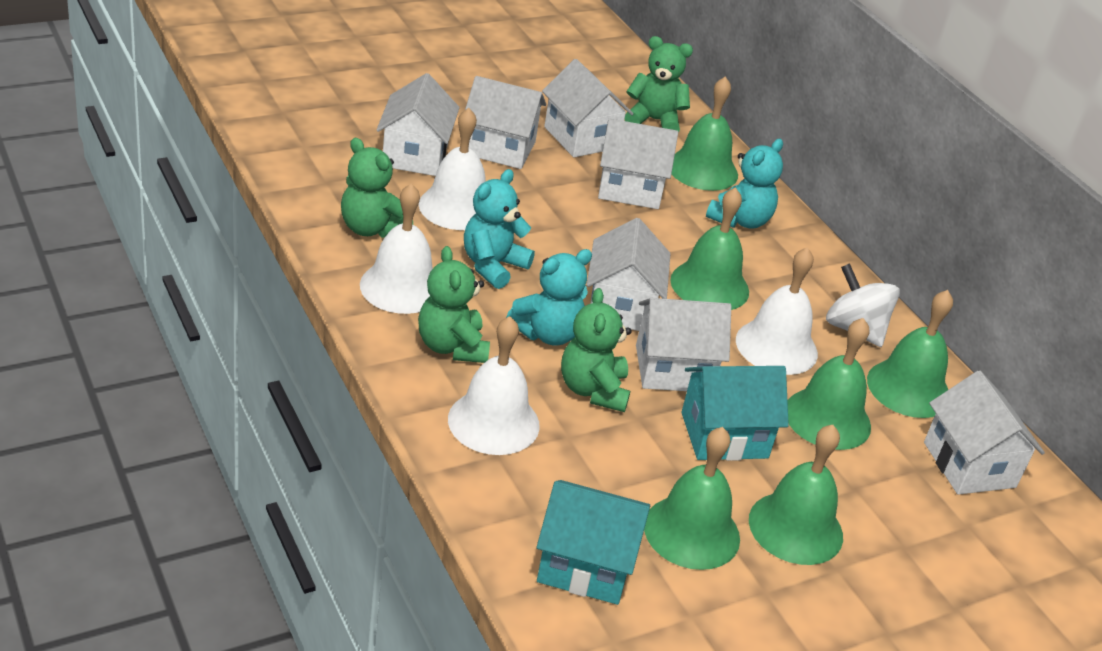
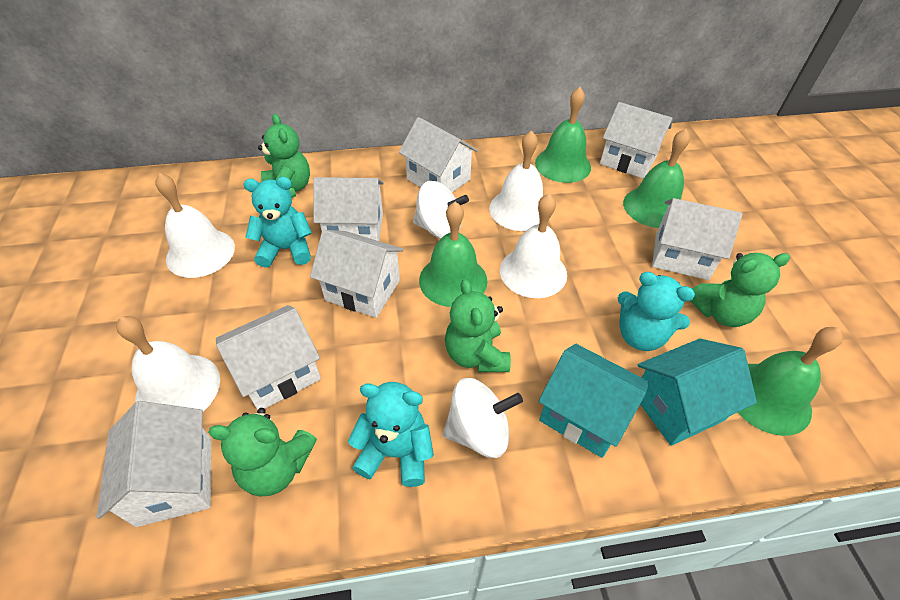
green bell: [644,427,740,570] [670,187,749,310] [672,76,738,191] [749,425,843,565] [788,318,871,450] [867,290,953,418] = 6 -> [419,202,487,307] [535,87,591,183] [623,129,690,228] [738,327,843,436] = 4
white spinning top: [826,263,900,347] = 1 -> [413,181,469,239] [443,378,523,458] = 2

